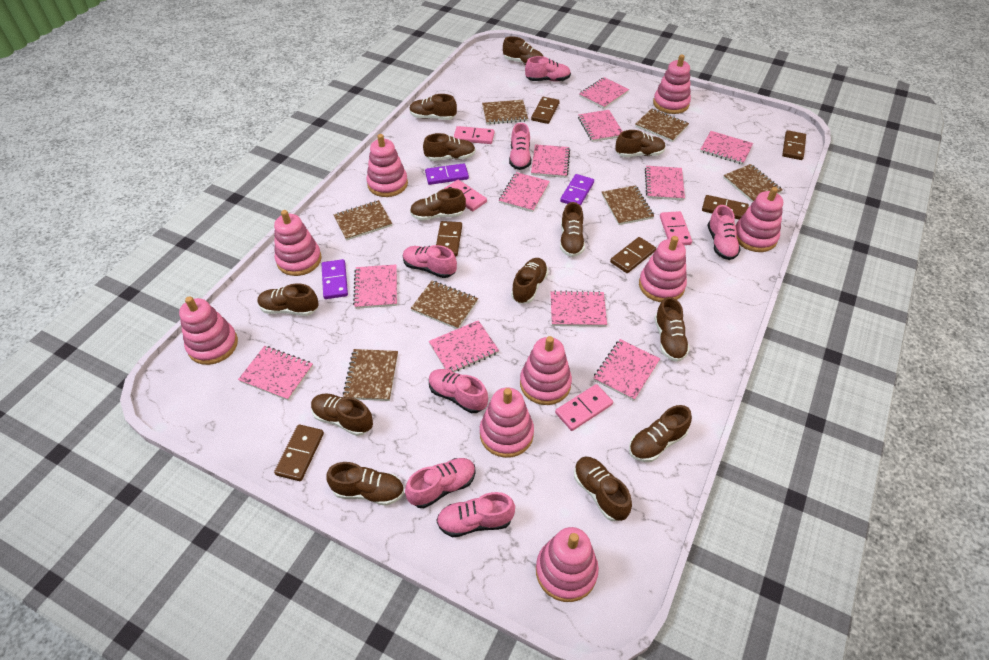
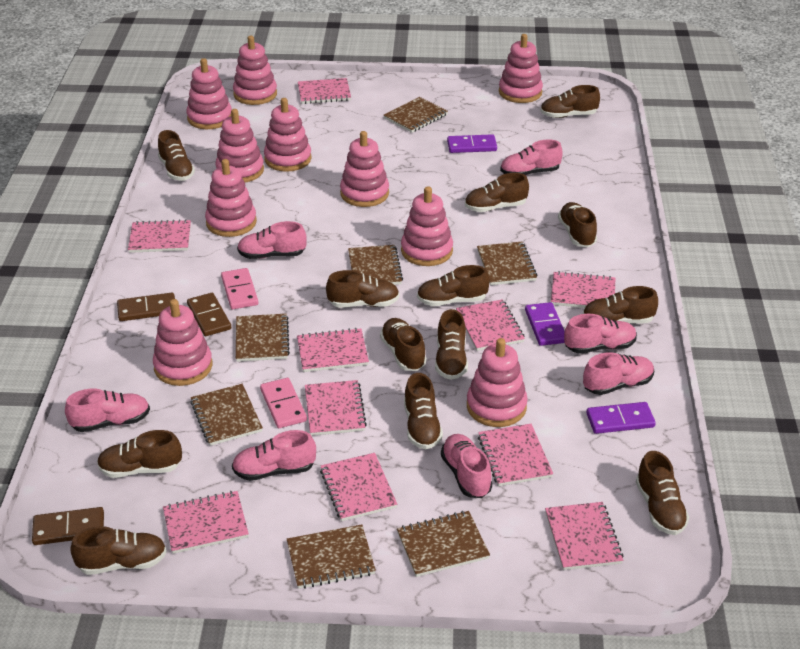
brown domino: [274,424,324,481] [436,221,462,257] [531,97,560,124] [610,237,656,273] [702,195,749,220] [782,130,806,160] = 6 -> [32,507,104,545] [117,293,175,321] [187,293,231,336] = 3
pink domino: [444,180,487,211] [454,126,495,144] [555,384,613,431] [660,211,692,245] = 4 -> [221,268,258,309] [260,378,307,428] = 2
pink notebook: [238,346,313,401] [353,264,397,309] [429,320,499,372] [499,172,550,212] [531,144,570,178] [550,290,607,327] [578,110,623,142] [579,77,629,109] [594,339,660,401] [645,166,685,200] [700,131,753,165] = 11 -> [128,219,191,253] [163,491,249,554] [297,328,369,372] [298,78,351,104] [305,380,367,436] [320,453,397,521] [456,299,525,351] [478,424,553,486] [545,502,624,570] [551,271,615,308] = 10
pink stacking toy: [179,296,238,365] [274,210,322,276] [366,134,408,197] [480,387,534,458] [520,336,572,405] [536,527,599,602] [639,236,687,302] [653,54,691,114] [736,187,783,252] = 9 -> [153,299,212,386] [186,58,232,129] [205,159,257,237] [215,109,264,183] [233,36,277,105] [264,98,312,172] [340,131,389,207] [401,186,453,266] [467,338,528,427] [499,34,543,103] = 10

